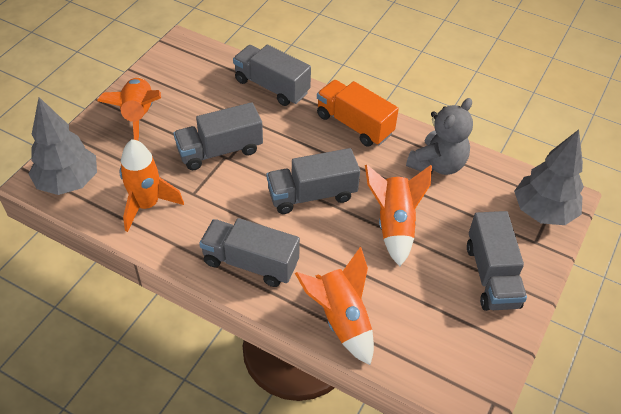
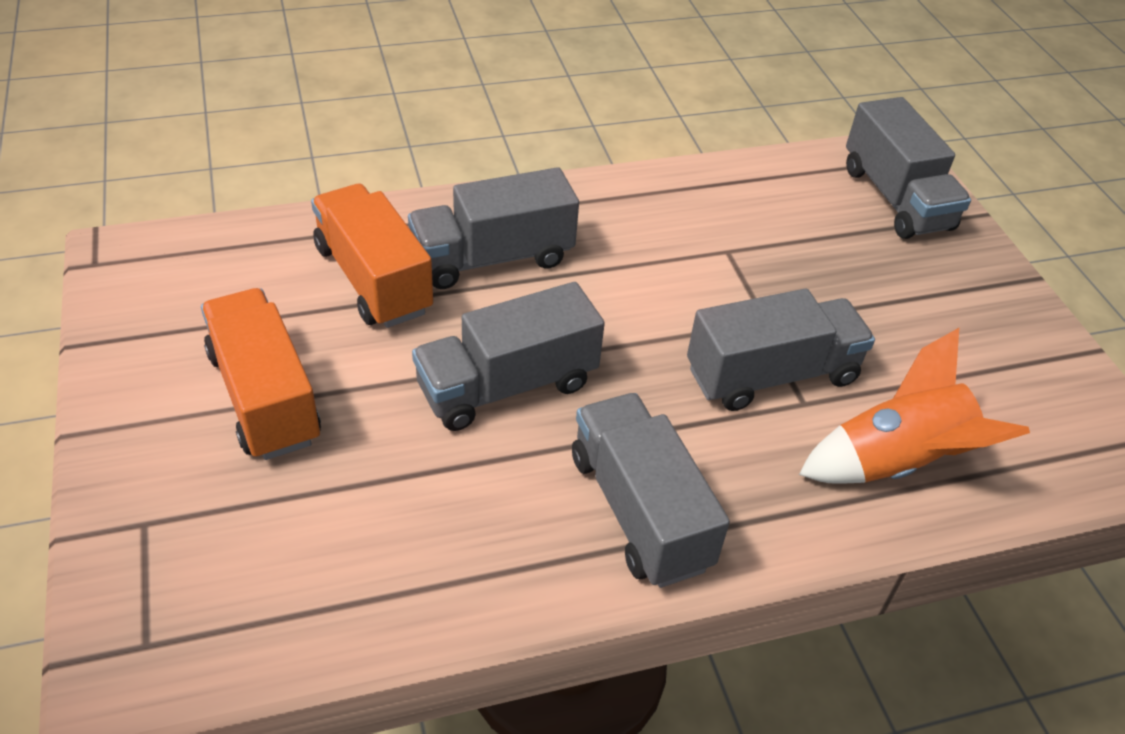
grey teddy bear: [406,98,473,175] = 1 -> none = 0
grey tree: [28,97,97,195] [514,129,584,225] = 2 -> none = 0
orange rocket: [97,78,161,141] [120,139,184,232] [295,247,374,365] [365,165,432,266] = 4 -> [799,328,1030,484] = 1
orange truck: [317,80,399,147] = 1 -> [201,288,321,460] [311,184,433,328] = 2

